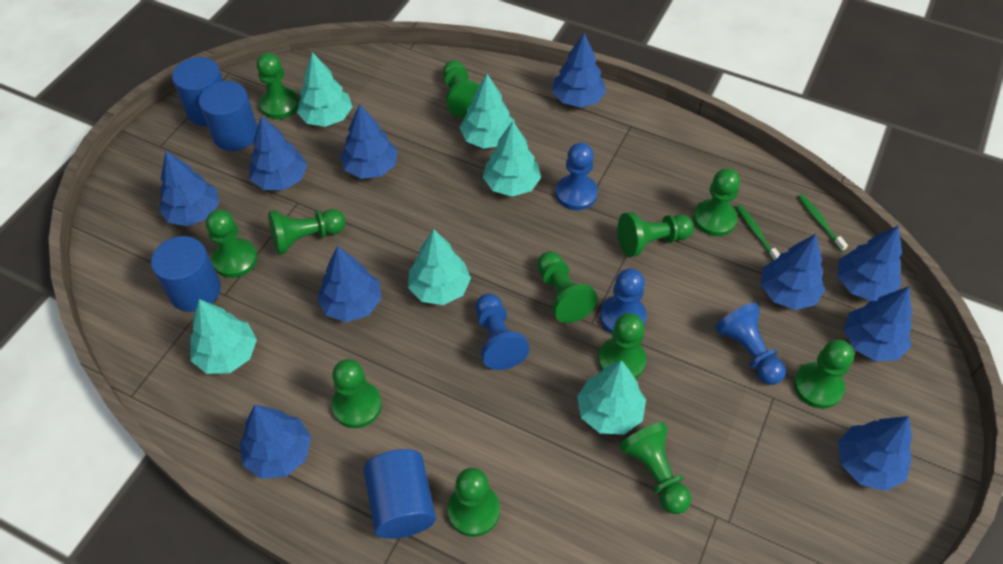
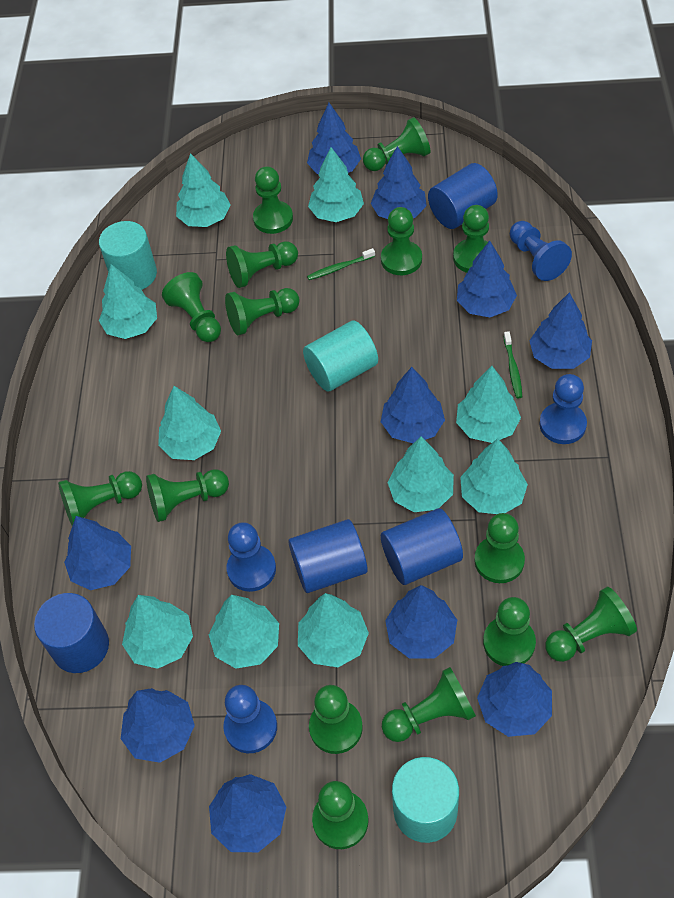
green pawn: [206,210,258,278] [257,53,299,119] [268,209,346,255] [332,359,382,428] [443,60,480,118] [447,468,500,537] [537,252,598,323] [598,313,646,379] [618,212,694,257] [619,422,691,514] [693,168,740,236] [794,340,854,409] = 12 -> [58,471,142,526] [146,469,229,522] [162,272,221,342] [225,288,300,335] [226,241,298,288] [253,166,293,234] [309,685,363,754] [312,781,369,849] [363,117,431,171] [381,207,422,275] [382,667,476,742] [453,205,489,273] [474,513,525,583] [483,597,536,666] [545,587,637,662] = 15
turquoise cylinder: none = 0 -> [99,221,157,290] [303,320,378,392] [392,757,459,843] = 3
turquoise tree: [190,299,257,374] [297,52,352,127] [408,230,471,305] [460,74,515,149] [483,121,541,197] [577,360,646,435] = 6 -> [99,264,157,339] [122,595,193,669] [158,386,221,460] [176,153,231,227] [209,595,279,669] [298,593,369,667] [308,147,364,222] [387,437,454,512] [456,366,521,443] [460,439,528,514] = 10

